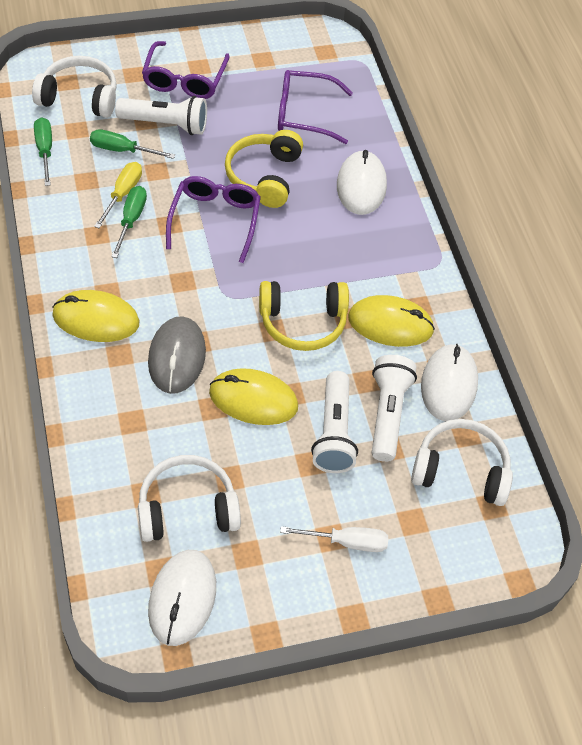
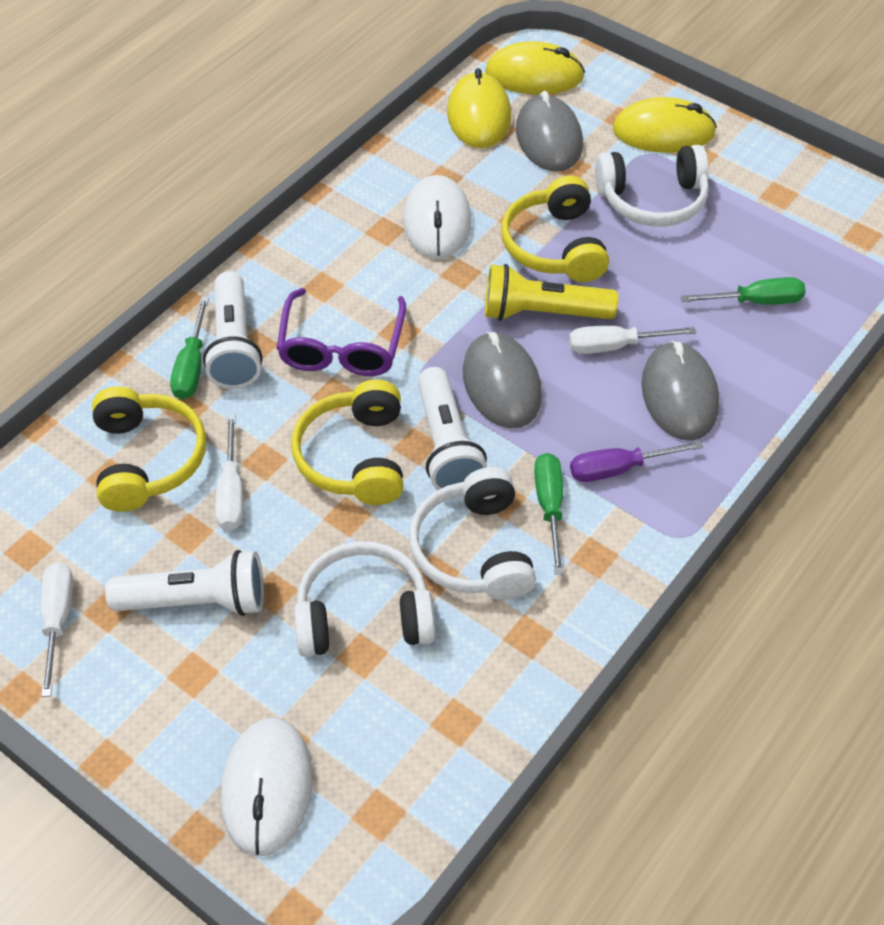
grey mouse: [148,316,206,394] = 1 -> [463,332,542,428] [516,91,583,172] [641,341,719,441] = 3
purple glasses: [142,41,229,99] [166,176,261,263] [278,70,353,144] = 3 -> [277,288,406,376] = 1
purple screwdriver: none = 0 -> [570,441,703,482] = 1
white mouse: [148,550,216,646] [337,150,387,215] [421,344,478,421] = 3 -> [221,718,313,857] [403,175,472,259] = 2
white screwdriver: [280,526,388,552] = 1 -> [41,562,73,697] [215,415,243,531] [569,325,696,354] = 3
yellow flashlight: none = 0 -> [485,264,618,321] = 1
yellow headphones: [225,130,303,208] [259,281,349,351] = 2 -> [92,386,206,512] [291,380,403,505] [501,176,609,282] = 3
yellow screwdriver: [94,162,142,228] = 1 -> none = 0

